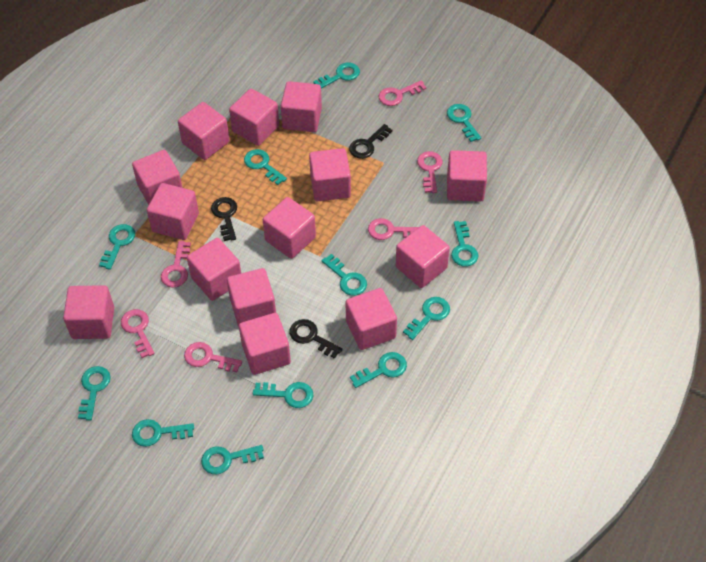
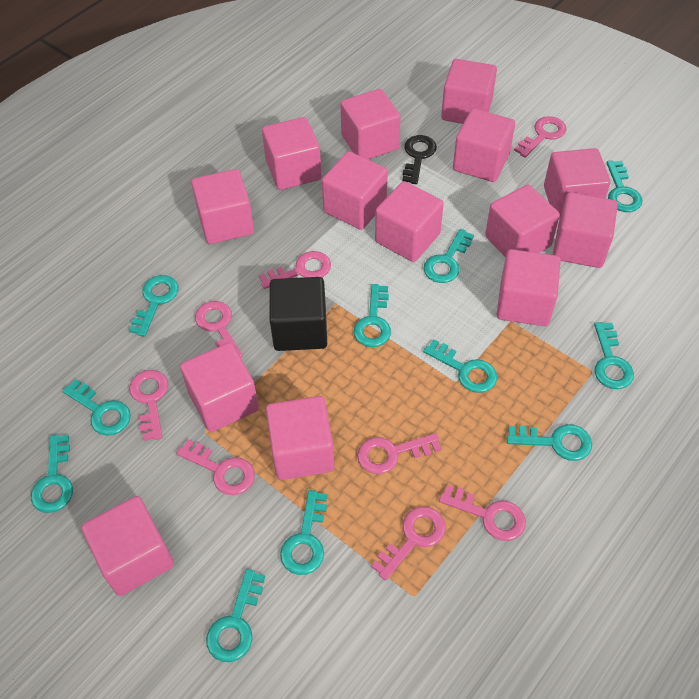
black cube: none = 0 -> [270,277,327,351] = 1
black key: [211,197,237,241] [289,319,343,359] [349,124,392,159] = 3 -> [402,135,437,184] = 1
pink key: [121,309,154,358] [161,241,191,288] [184,342,242,372] [368,218,419,240] [379,80,426,106] [417,151,443,193] = 6 -> [129,370,169,441] [176,439,255,495] [195,301,243,358] [259,251,331,289] [357,433,441,474] [371,506,446,581] [439,485,526,541] [514,116,567,158] = 8
turquoise key: [78,366,111,421] [99,224,135,270] [132,419,194,447] [201,445,264,474] [244,149,287,185] [253,382,313,408] [313,63,360,89] [321,254,367,296] [350,352,407,388] [403,297,450,340] [447,104,481,142] [451,221,479,267] = 12 -> [31,435,73,513] [62,379,131,436] [129,275,179,337] [206,569,265,662] [280,490,327,575] [354,284,391,347] [423,340,497,393] [424,229,474,283] [507,424,592,461] [594,322,634,389] [606,160,642,212] = 11

